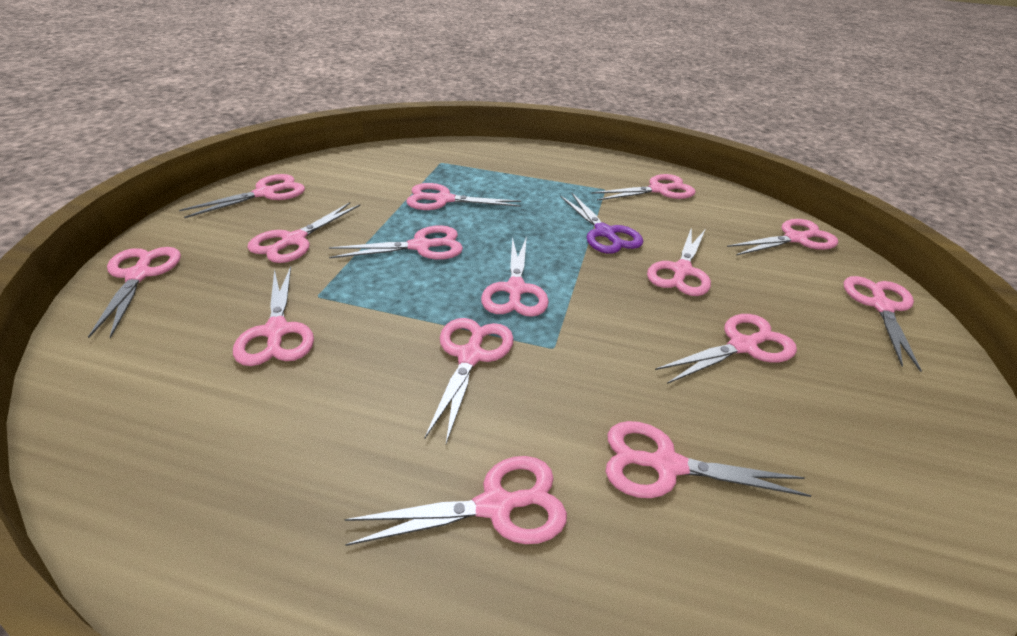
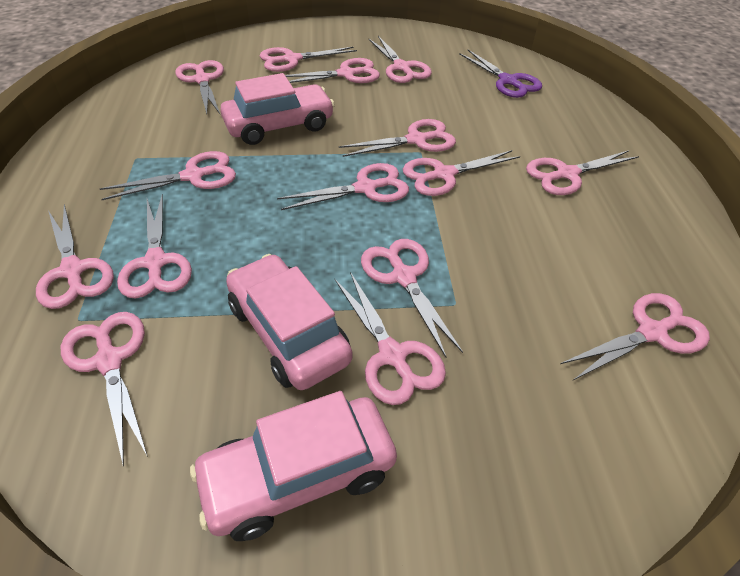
pink car: none = 0 -> [190,391,397,541] [220,73,335,145] [226,254,352,390] = 3

